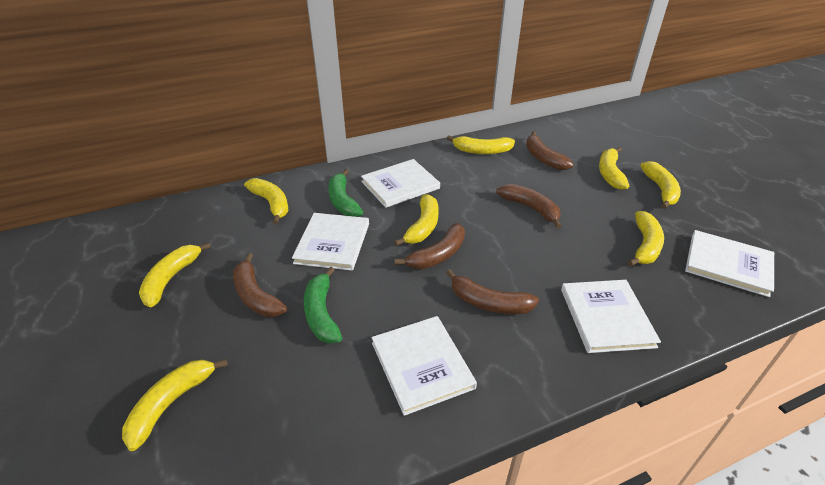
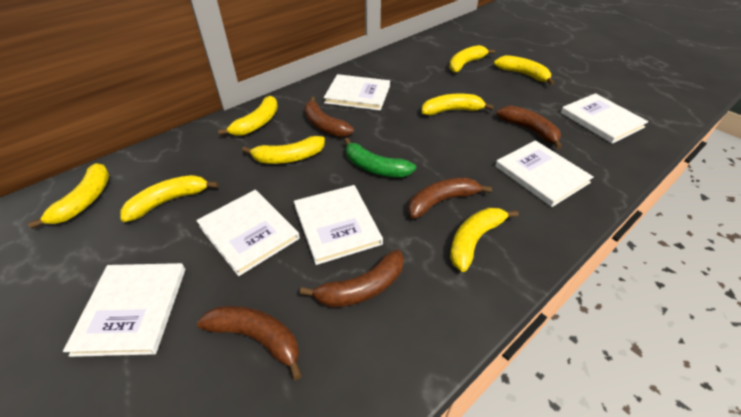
green banana: [304,267,342,343] [328,169,363,217] = 2 -> [344,138,416,177] = 1
white book: [292,213,369,271] [361,159,440,208] [372,316,477,416] [561,280,661,353] [685,230,774,297] = 5 -> [63,263,185,357] [196,190,300,276] [294,185,383,265] [324,74,390,110] [495,140,593,207] [561,93,648,144] = 6

